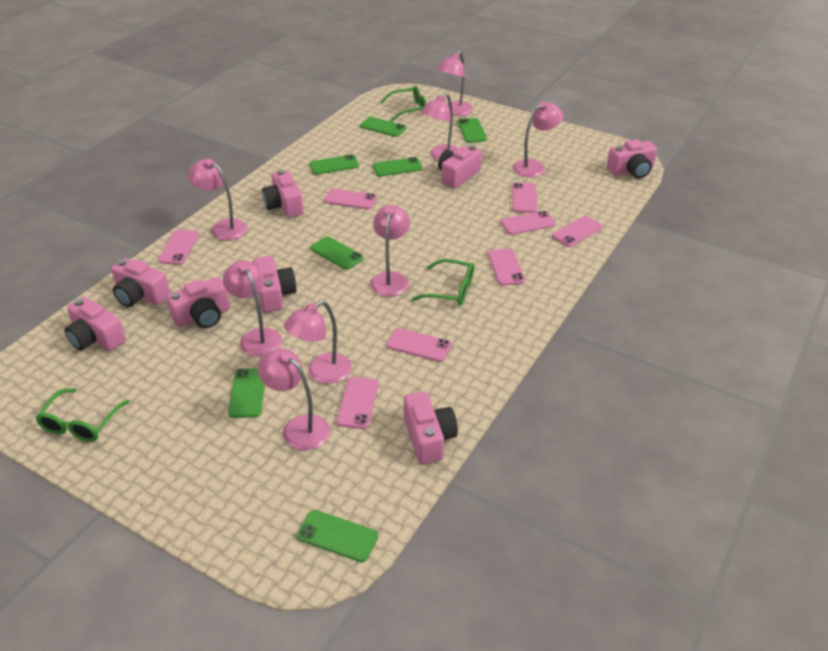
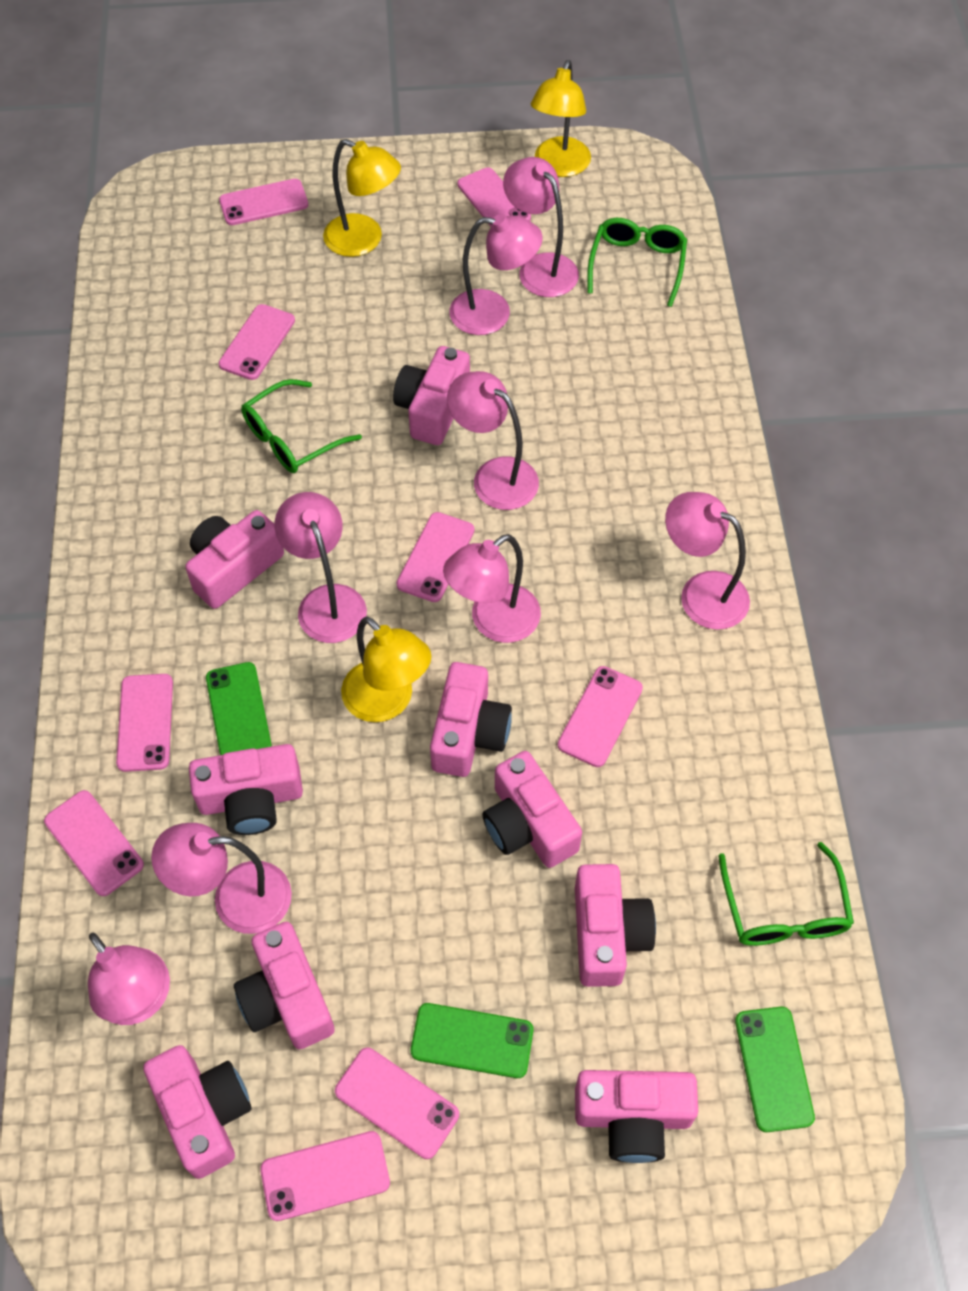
green phone: [228,368,265,418] [297,510,378,562] [309,154,359,175] [310,236,364,270] [360,117,406,137] [373,157,422,176] [458,118,487,143] = 7 -> [206,662,272,755] [411,1003,534,1078] [735,1007,815,1132] = 3
pink camera: [64,297,126,351] [111,258,170,307] [166,277,230,328] [253,256,296,312] [262,170,304,218] [404,391,458,464] [438,145,482,188] [607,139,657,179] = 8 -> [143,1045,252,1179] [185,510,284,609] [189,744,303,835] [234,922,335,1049] [393,346,470,445] [430,662,512,777] [482,751,582,868] [575,864,656,987] [575,1070,698,1163] = 9
pink phone: [158,230,199,265] [324,189,377,210] [336,377,379,429] [386,328,452,362] [488,248,525,286] [500,211,556,235] [512,183,538,213] [552,216,603,247] = 8 -> [44,790,144,896] [116,674,173,772] [218,304,295,380] [219,179,308,225] [260,1131,390,1221] [335,1048,459,1159] [397,512,475,602] [457,167,531,227] [557,666,643,767] = 9
yellow lamp: none = 0 -> [323,139,401,257] [341,616,431,722] [531,60,591,177] = 3

